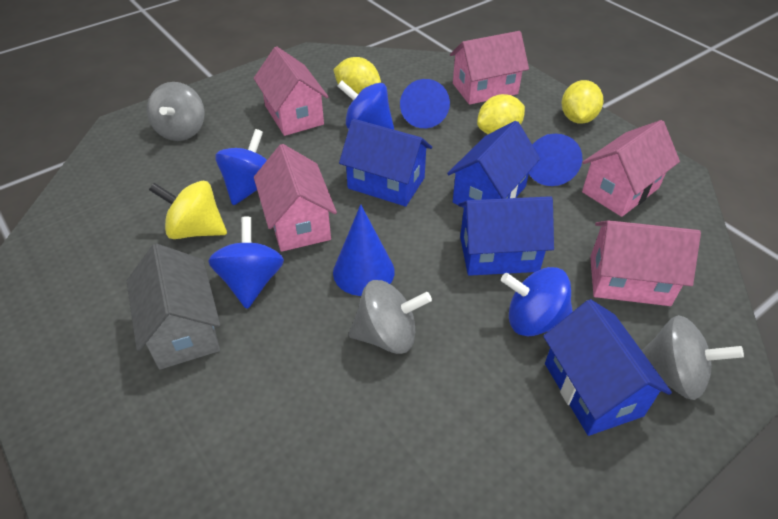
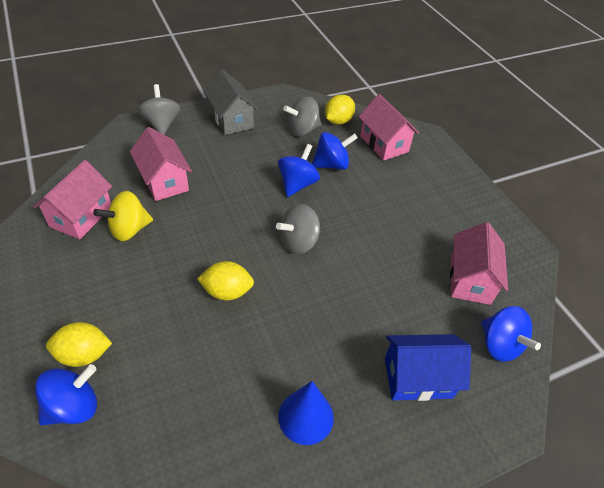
blue cone: [333,204,395,296] [400,79,450,128] [529,134,582,186] = 3 -> [278,381,334,445] = 1
blue house: [339,119,432,207] [447,121,540,208] [458,196,554,276] [543,299,672,436] = 4 -> [385,334,471,401] = 1
pink house: [254,46,329,136] [254,144,337,252] [450,31,529,105] [582,120,680,217] [590,220,701,306] = 5 -> [33,160,112,239] [130,127,192,201] [359,94,419,161] [450,222,508,305] = 4

